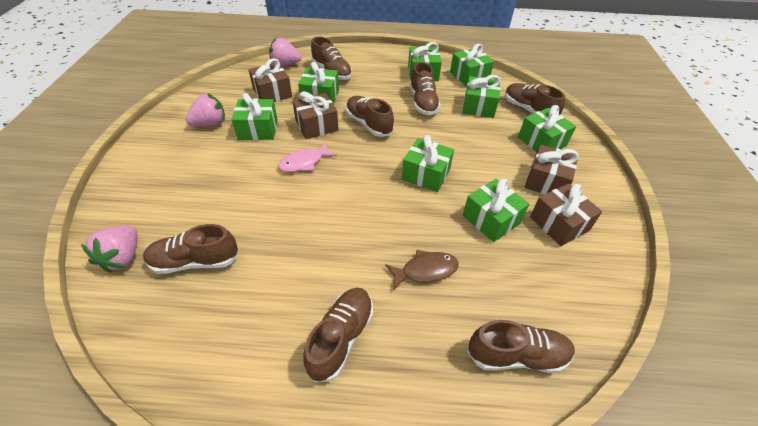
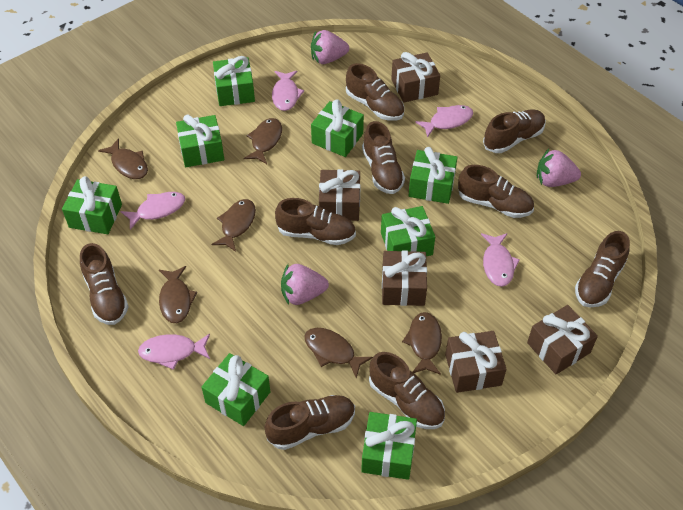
brown fish: [385,250,459,289] = 1 -> [98,138,148,179] [159,266,197,323] [211,199,256,252] [243,118,282,164] [305,328,373,378] [402,312,442,375] = 6
brown gift: [249,58,292,102] [292,91,339,139] [525,145,579,195] [530,184,602,246] = 4 -> [319,169,361,221] [382,250,427,306] [391,52,440,103] [445,331,507,393] [527,305,598,374] = 5
brown shoe: [143,224,239,274] [303,288,373,382] [311,36,352,80] [346,96,394,137] [410,62,441,115] [467,320,575,373] [505,83,565,115] = 7 -> [80,243,129,325] [265,395,355,450] [275,198,356,245] [346,63,404,121] [362,121,405,194] [369,352,445,429] [458,165,534,218] [483,109,546,153] [575,231,630,308] = 9
pink fish: [278,142,337,172] = 1 -> [120,192,185,230] [138,334,210,370] [272,71,304,111] [415,105,473,138] [481,233,520,287] = 5

